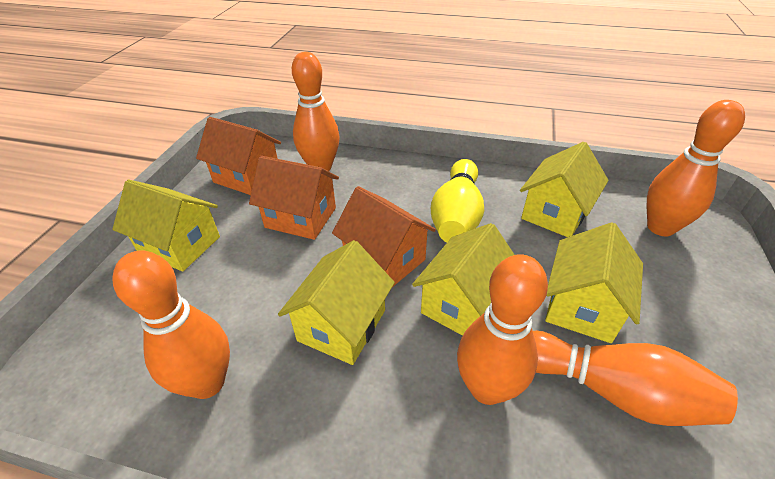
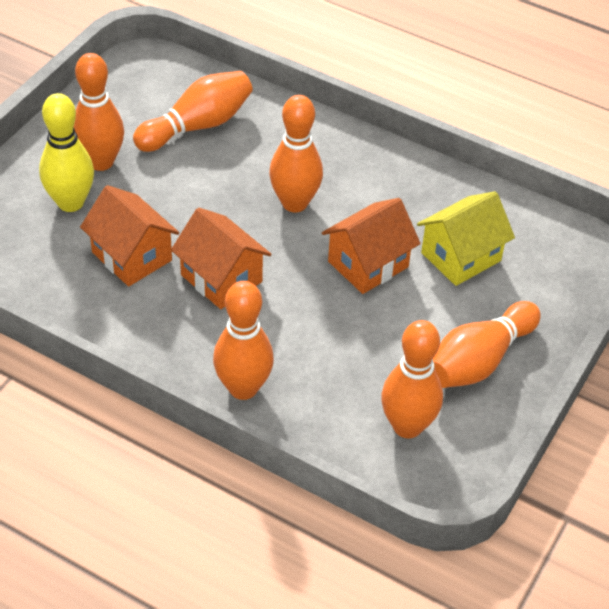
orange bowling pin: [113,250,230,399] [292,52,340,171] [457,254,548,405] [533,331,738,426] [647,100,745,236] = 5 -> [74,53,124,171] [133,71,253,152] [213,281,274,400] [269,95,323,212] [381,320,443,438] [433,301,541,388] = 6
yellow house: [112,180,220,272] [278,240,395,365] [412,223,515,336] [520,142,609,237] [545,222,643,343] = 5 -> [417,191,515,286] = 1

